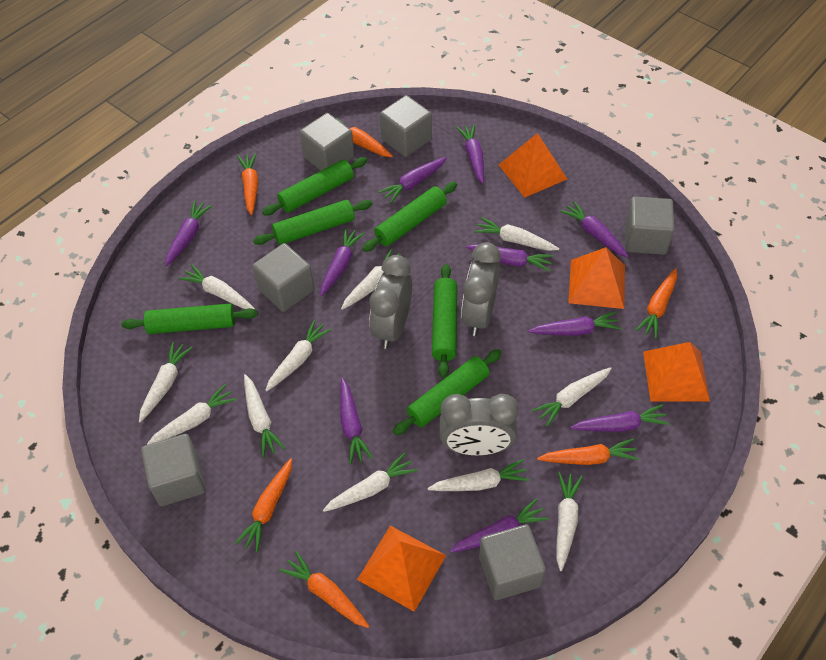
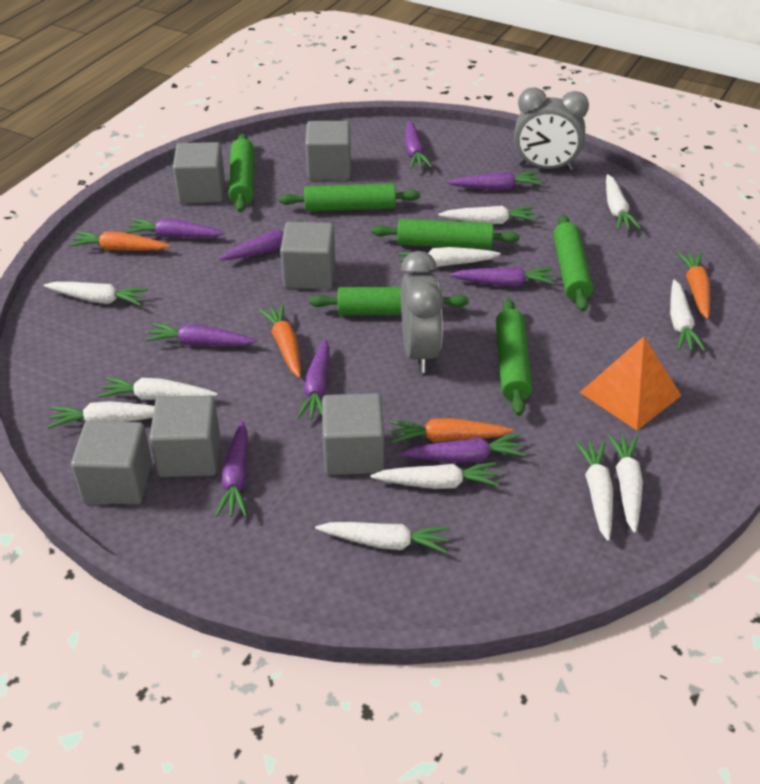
grey clock: [369,255,412,349] [439,394,519,456] [461,242,501,336] = 3 -> [401,251,444,373] [514,87,589,171] = 2
orange carrot: [235,458,292,552] [237,153,258,215] [279,551,369,628] [336,118,393,157] [537,439,639,465] [635,268,677,339] = 6 -> [69,231,170,251] [259,304,301,378] [390,418,513,443] [677,252,710,319] = 4
orange pyramid: [357,526,446,612] [499,133,567,198] [568,247,625,309] [643,342,710,402] = 4 -> [580,336,682,430] = 1
purple carrot: [165,201,212,266] [321,228,364,296] [340,378,373,464] [378,157,447,203] [450,498,549,553] [456,124,484,184] [466,244,553,272] [528,311,621,336] [560,201,629,257] [570,404,670,432] = 10 -> [126,219,225,238] [145,323,257,346] [215,421,247,517] [219,221,302,260] [297,339,330,419] [400,434,526,463] [405,120,432,169] [448,172,542,190] [450,267,555,286] = 9

